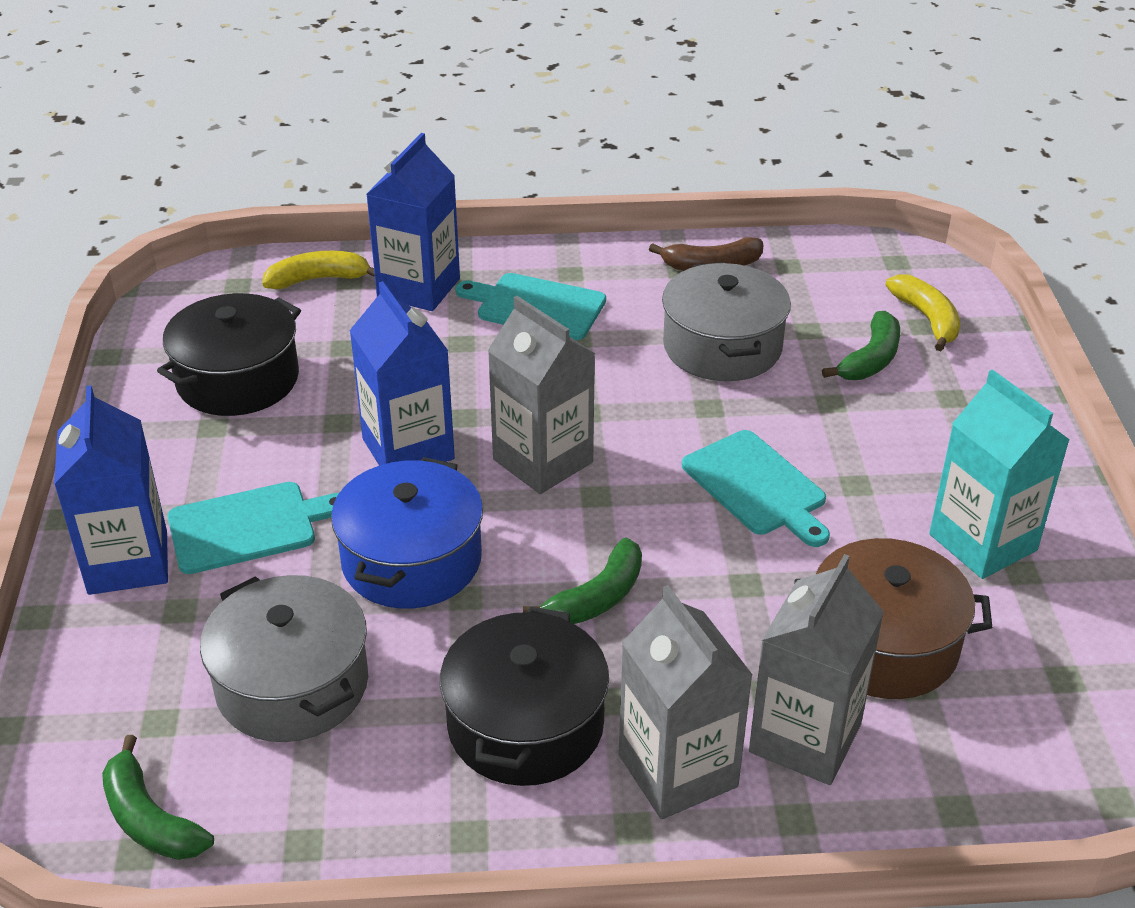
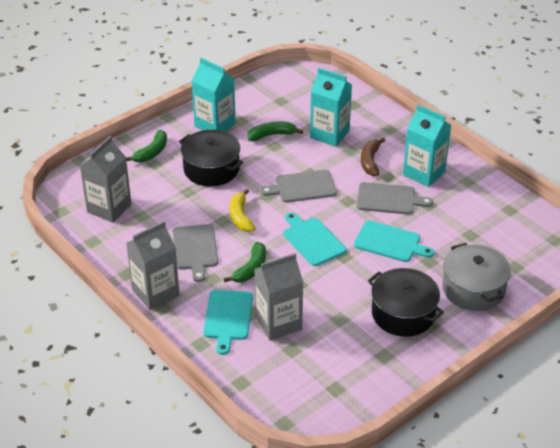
blue carton: [54,385,168,595] [349,281,455,466] [366,133,460,311] = 3 -> none = 0
blue pot: [331,457,483,609] = 1 -> none = 0
brown pot: [794,538,992,699] = 1 -> none = 0
grey cutting board: none = 0 -> [173,224,218,282] [260,170,337,203] [356,182,433,215] = 3
grey pot: [200,575,368,742] [662,262,791,381] = 2 -> [442,243,511,311] = 1
turquoise carton: [929,369,1070,579] = 1 -> [191,58,236,131] [310,68,352,147] [403,105,451,187] = 3
yellow banana: [262,251,375,289] [885,274,960,351] = 2 -> [230,189,255,232] = 1

